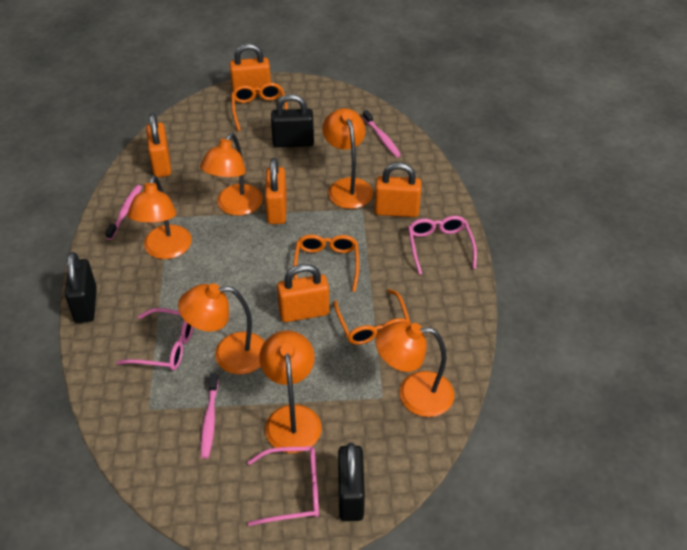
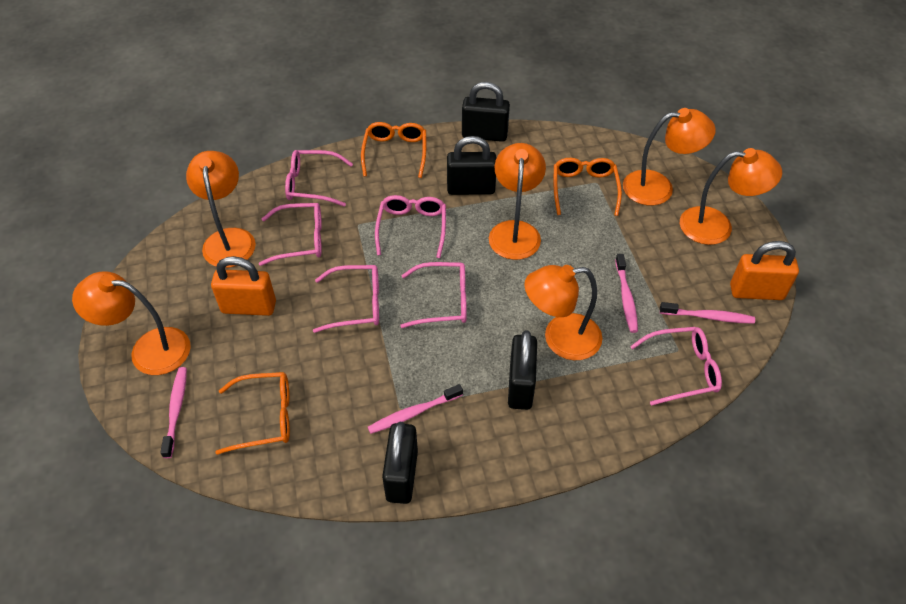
black padlock: [65,252,97,323] [271,94,314,147] [338,443,365,521] = 3 -> [382,422,418,504] [447,136,496,195] [462,82,510,142] [508,330,537,410] = 4
orange padlock: [146,113,171,177] [229,43,271,95] [265,158,287,224] [277,264,329,322] [375,162,422,217] = 5 -> [211,256,276,316] [730,241,799,300] = 2
pink glasses: [116,308,193,370] [247,446,319,526] [408,216,477,275] = 3 -> [259,203,322,266] [285,150,353,207] [313,265,379,333] [375,195,446,258] [400,262,467,328] [630,327,722,406] = 6
pink toothbrush: [105,185,142,240] [201,373,219,459] [363,110,401,157] = 3 -> [160,367,187,458] [368,384,463,434] [615,254,638,333] [660,302,755,324] = 4

